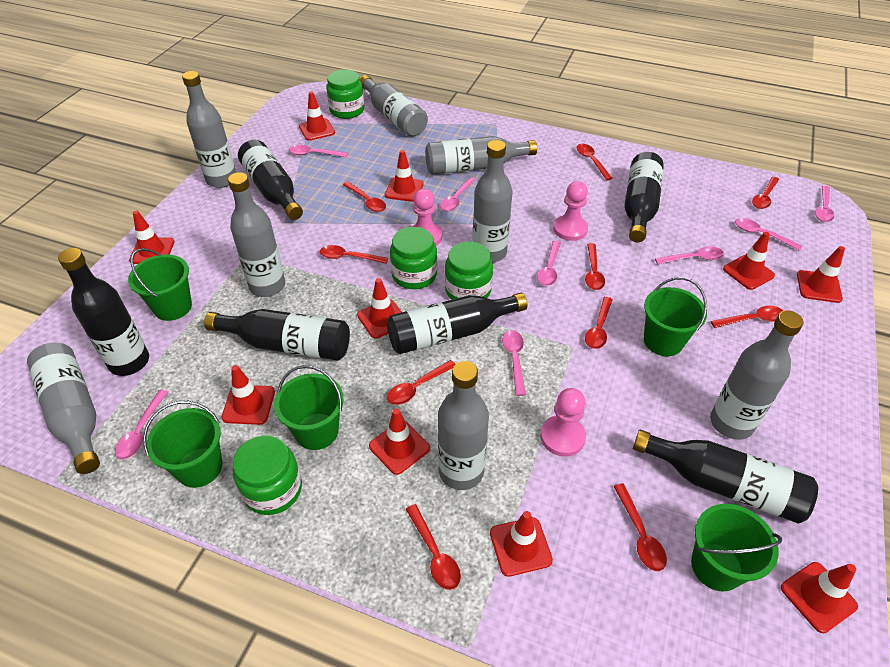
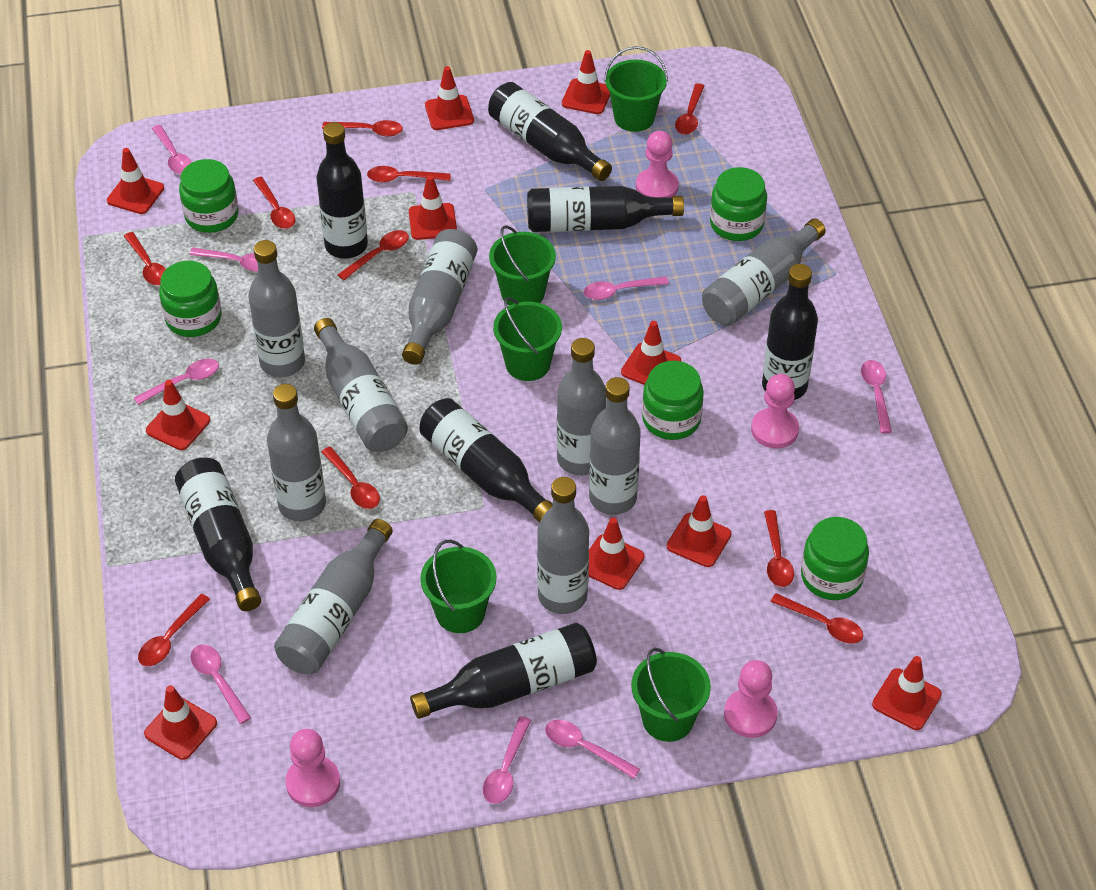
black bottle: [58,248,149,376] [204,309,350,361] [238,140,303,220] [387,293,527,354] [624,152,664,242] [633,430,818,523] = 6 -> [175,458,261,611] [316,122,368,259] [410,623,597,719] [419,398,553,523] [488,82,612,181] [527,186,684,232] [762,264,818,400] = 7
green jar: [233,435,302,515] [326,69,364,119] [390,227,437,289] [445,242,493,300] = 4 -> [159,261,222,337] [179,159,238,233] [642,361,704,440] [710,167,767,241] [801,517,869,600] = 5
grey bottle: [27,342,100,474] [182,71,236,188] [228,172,285,297] [360,75,428,137] [425,136,537,175] [438,361,489,490] [473,140,513,263] [710,310,804,440] = 8 -> [249,240,305,377] [267,384,326,521] [274,519,393,674] [314,318,408,452] [402,229,477,365] [537,477,589,614] [557,338,606,476] [589,377,641,515] [702,218,826,326] = 9
pink pawn: [412,189,442,246] [540,388,586,457] [553,181,588,241] = 3 -> [285,729,340,807] [636,131,679,198] [724,660,778,738] [751,374,799,449] = 4

